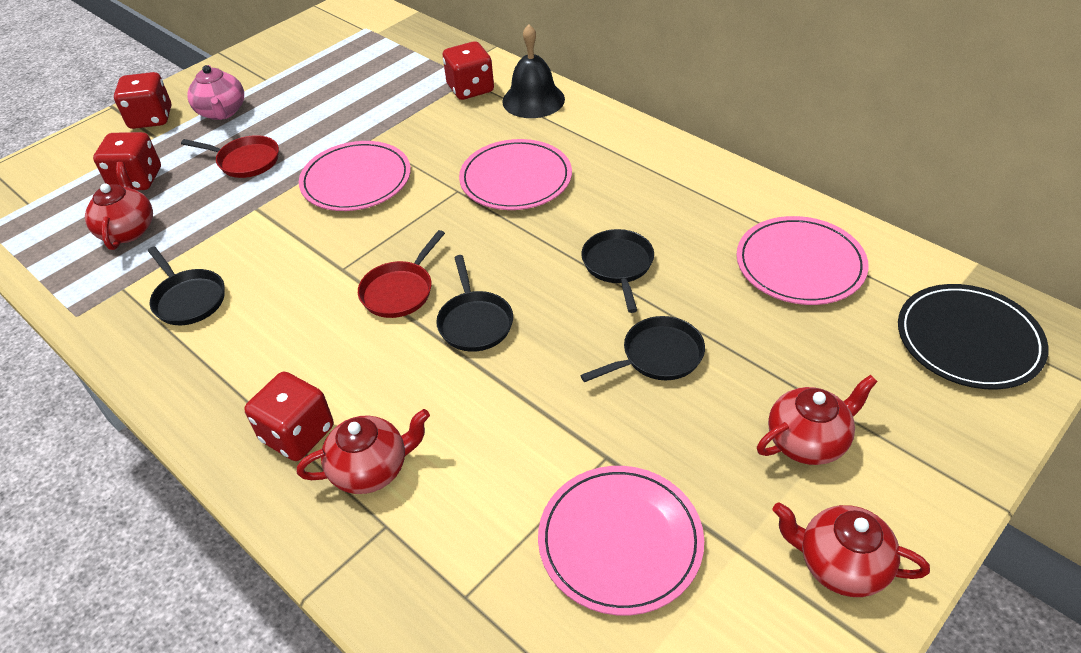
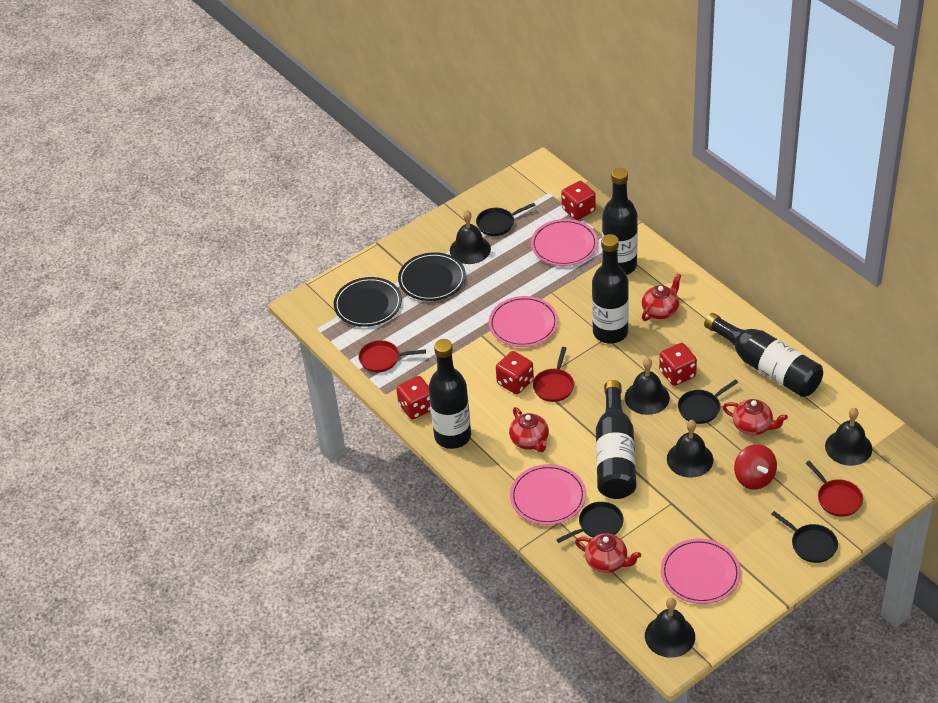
black bell: [502,24,565,118] = 1 -> [450,210,491,264] [625,358,670,415] [645,598,695,658] [667,420,713,478] [825,408,872,466] = 5
black bottle: none = 0 -> [429,339,471,449] [592,234,629,343] [596,380,636,499] [602,168,638,275] [704,313,823,397] = 5
black plate: [898,284,1049,390] = 1 -> [334,277,402,327] [398,252,466,301] = 2
pink teapot: [188,65,244,120] = 1 -> none = 0
red pan: [181,135,279,178] [358,230,445,318] = 2 -> [358,340,426,372] [533,347,574,402] [806,461,863,517] = 3
red spinning top: none = 0 -> [734,444,777,489] = 1

